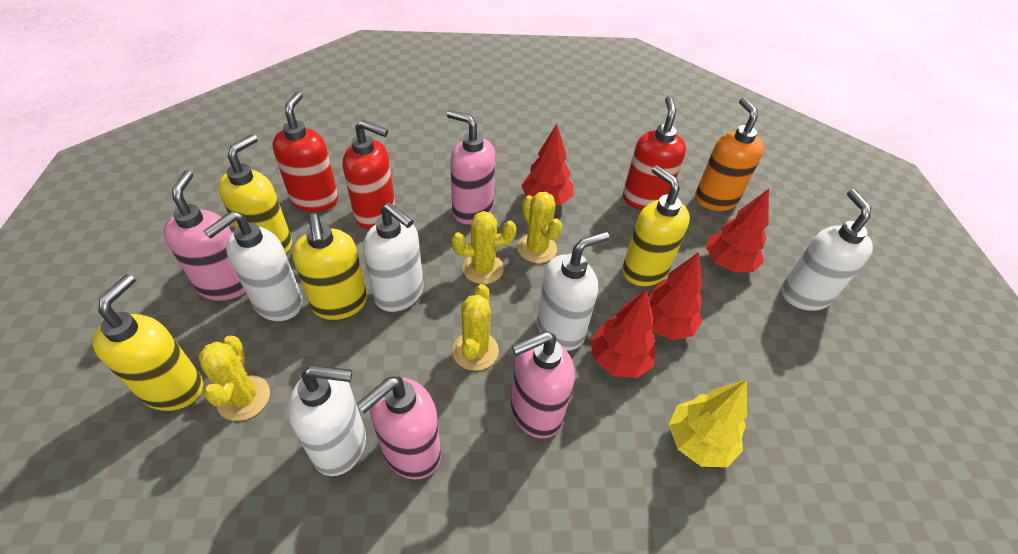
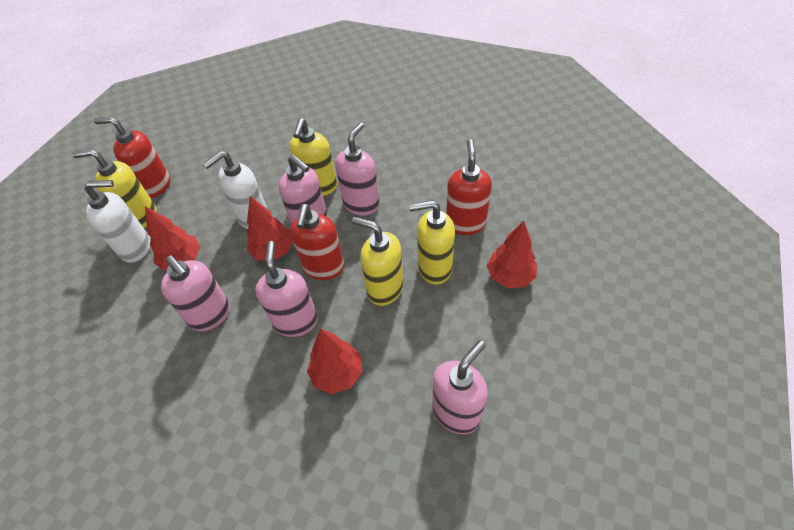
orange soap dispenser: [695,97,764,211] = 1 -> none = 0
pink soap dispenser: [163,170,245,301] [356,376,441,480] [447,110,495,225] [511,331,575,438] = 4 -> [161,255,230,331] [255,241,318,337] [279,155,327,224] [335,122,380,216] [432,340,488,434] = 5
white soap dispenser: [204,211,302,321] [288,365,366,476] [363,202,424,312] [537,231,609,351] [781,189,873,311] = 5 -> [84,180,150,263] [203,151,267,229] = 2
yellow cactus: [198,336,270,421] [452,211,516,284] [452,284,499,371] [517,192,562,263] = 4 -> none = 0
yellow tree: [669,380,747,467] = 1 -> none = 0

